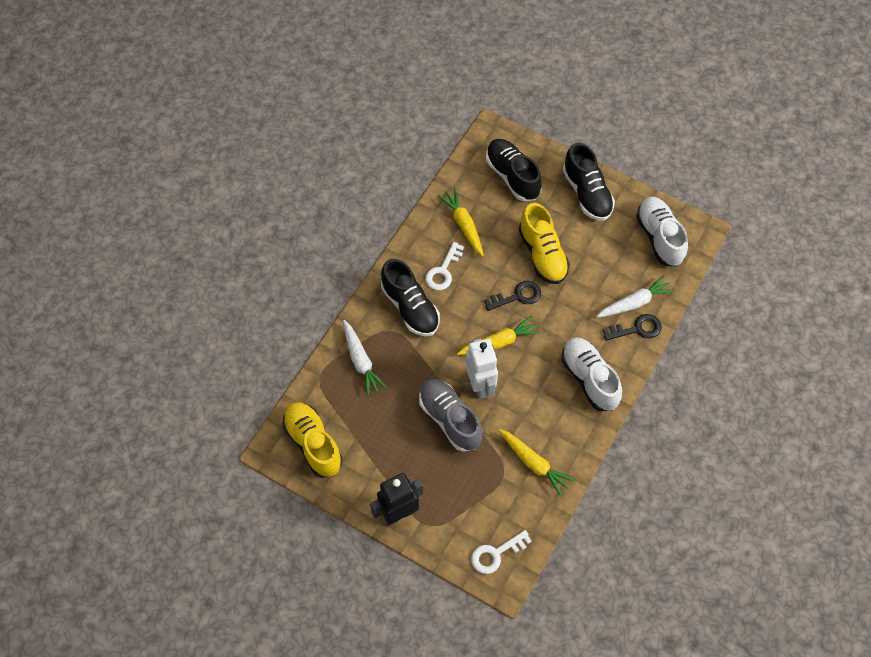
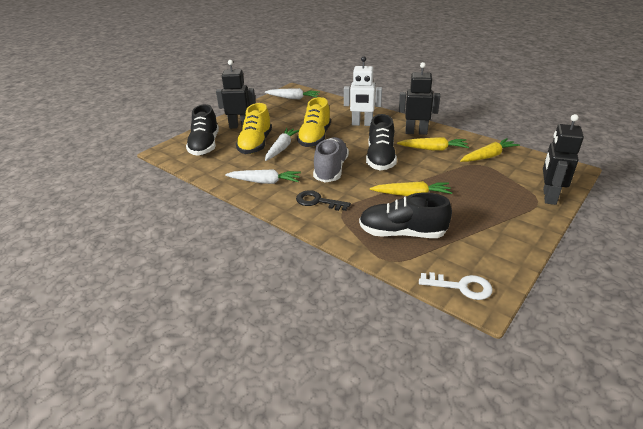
black key: [484,281,541,311] [603,314,662,341] = 2 -> [296,190,351,211] = 1
black robot: [370,473,423,526] = 1 -> [216,60,256,129] [399,62,440,135] [543,114,584,205] = 3
white carrot: [343,320,387,396] [596,275,675,318] = 2 -> [225,169,301,184] [265,88,320,100] [265,128,299,161] = 3
white key: [425,242,464,290] [471,530,532,574] = 2 -> [419,272,493,300] = 1
white shoe: [561,337,622,411] [636,197,688,267] = 2 -> none = 0

